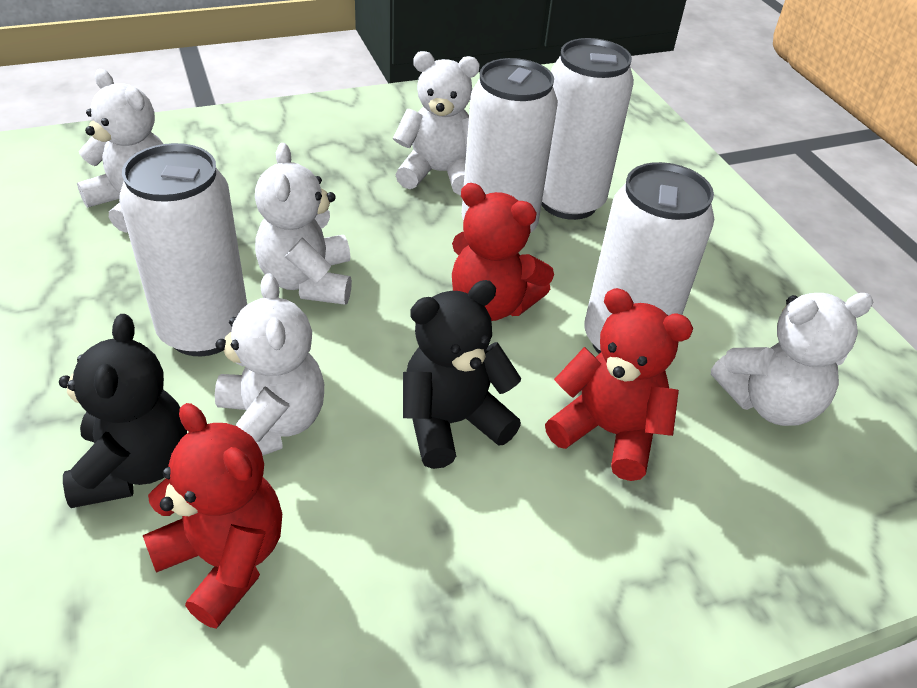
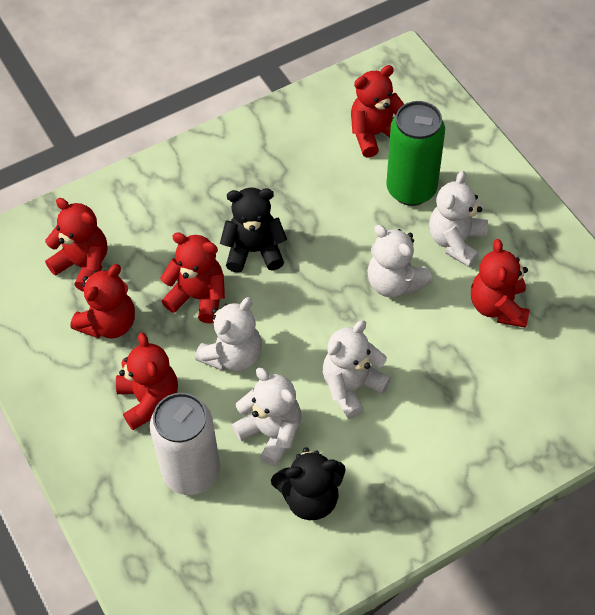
green can: none = 0 -> [386,101,445,206] = 1
red teddy bear: [143,403,282,629] [452,183,554,321] [545,288,693,481] = 3 -> [45,198,107,292] [70,264,135,339] [116,332,178,430] [160,232,225,323] [351,65,404,158] [471,239,530,328] = 6
white can: [119,143,247,356] [462,58,558,233] [542,38,634,220] [585,162,714,354] = 4 -> [150,393,220,495] = 1

